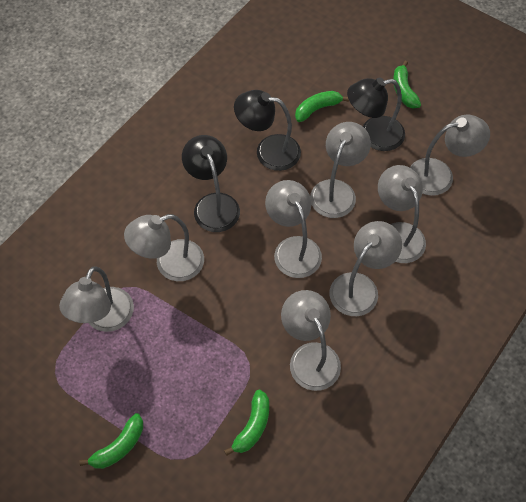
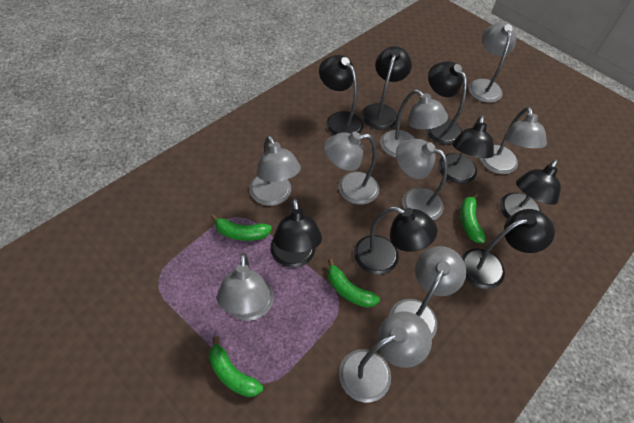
black lamp: [182,135,240,232] [234,90,301,171] [347,78,405,151] = 3 -> [270,198,322,268] [319,55,363,135] [354,206,437,275] [362,46,412,130] [426,61,467,145] [438,115,494,184] [462,209,555,289] [500,159,561,220] = 8
grey lamp: [59,266,134,332] [124,214,204,281] [265,180,322,278] [281,290,341,391] [310,122,371,218] [330,221,402,316] [378,165,426,263] [410,115,490,196] = 8 -> [217,253,274,321] [249,135,301,206] [324,132,379,204] [339,312,432,403] [380,90,448,157] [389,246,466,339] [396,139,448,220] [468,22,516,103] [480,107,547,174] = 9

